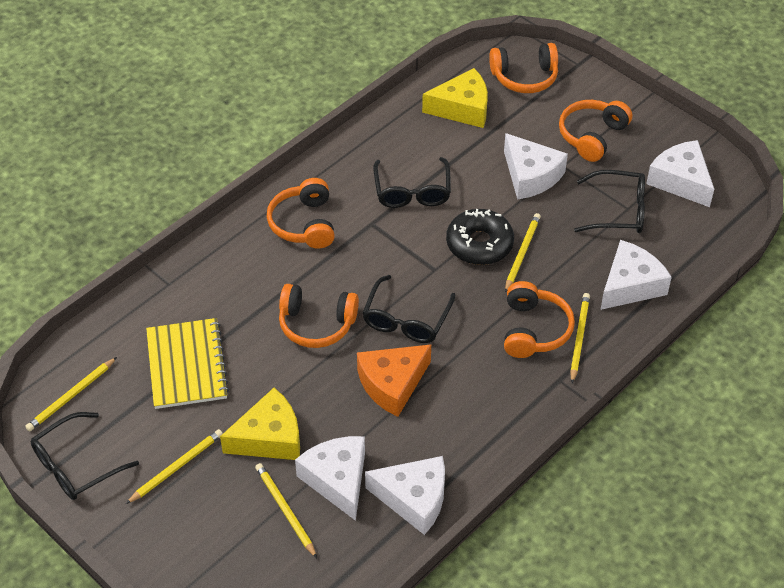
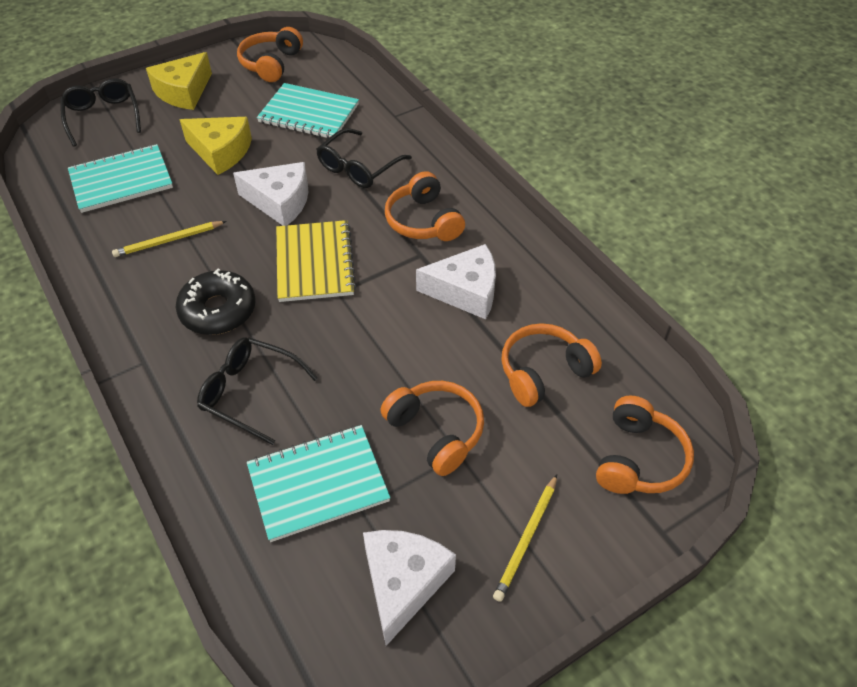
black glasses: [31,412,139,500] [362,275,456,343] [373,157,451,208] [574,170,645,233] = 4 -> [60,78,141,147] [197,337,318,445] [316,128,412,188] = 3
orange cheese: [357,344,431,417] = 1 -> none = 0
turquoise notebook: none = 0 -> [68,144,173,213] [247,425,390,542] [257,83,359,139] = 3
white cheese: [295,436,365,521] [365,456,445,535] [504,133,568,200] [600,240,672,310] [646,140,714,207] = 5 -> [233,162,308,226] [363,530,456,646] [416,244,496,319] = 3
yellow pencil: [25,357,117,431] [126,429,223,504] [255,463,317,558] [505,213,541,293] [570,293,590,383] = 5 -> [112,221,227,257] [493,474,557,602] = 2

